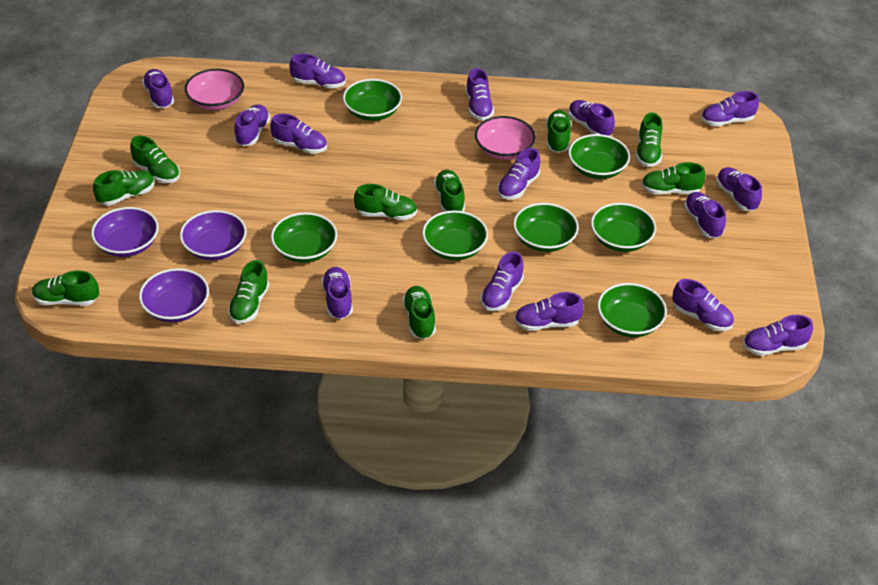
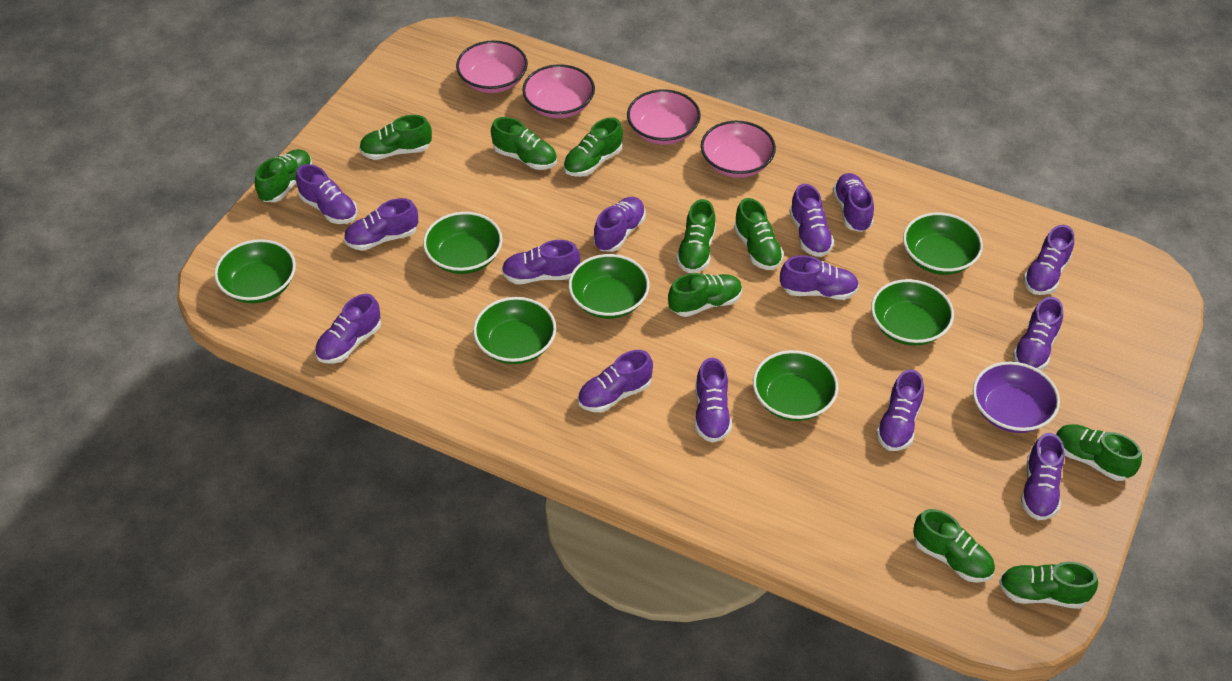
pink bowl: [185,69,244,110] [475,116,536,160] = 2 -> [456,40,528,93] [522,64,595,119] [627,89,701,145] [701,121,776,178] = 4
purple bowl: [91,207,159,257] [139,268,209,322] [180,210,247,260] = 3 -> [973,361,1060,433] = 1
purple shoe: [142,69,174,108] [234,104,270,146] [270,114,327,154] [290,54,346,89] [321,267,353,319] [466,68,494,121] [480,252,524,311] [497,148,540,199] [514,292,584,331] [568,100,615,136] [672,279,734,331] [684,192,726,238] [701,91,759,126] [716,167,762,211] [743,315,813,356] = 15 -> [296,164,357,224] [315,294,381,364] [344,198,418,251] [502,240,580,284] [578,350,653,412] [593,197,646,252] [695,358,732,443] [780,255,859,300] [789,184,834,257] [833,173,874,232] [876,369,924,451] [1013,297,1063,371] [1021,433,1064,520] [1023,225,1074,295] = 14

